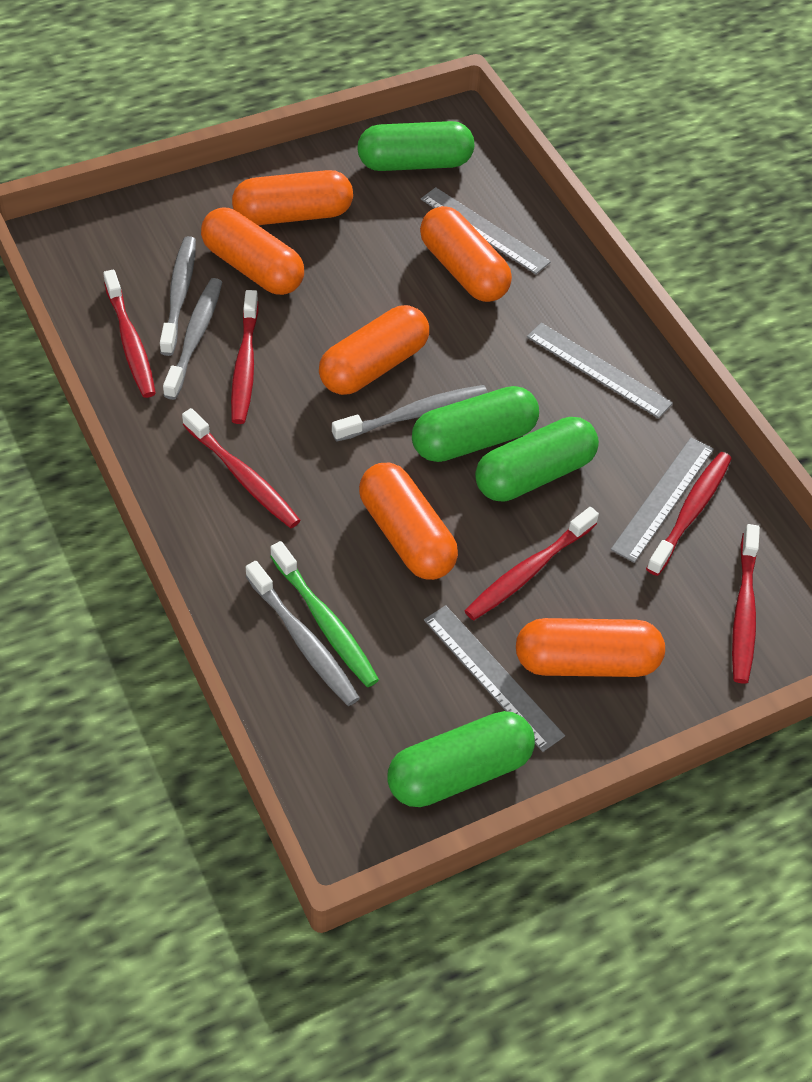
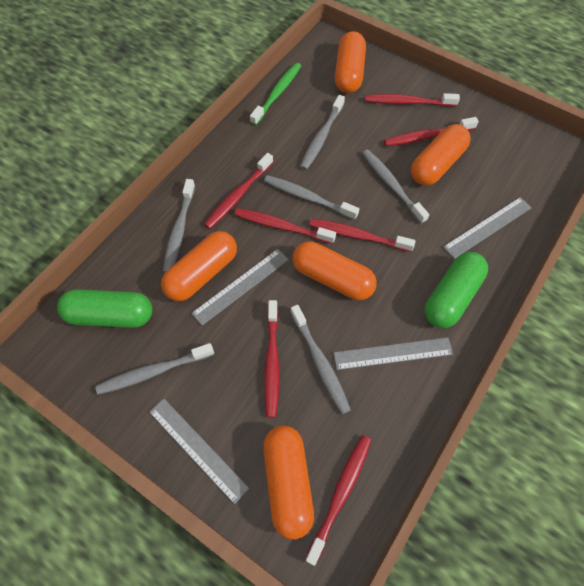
green capsule: [357,121,474,171] [387,711,535,807] [412,386,539,462] [475,417,599,502] = 4 -> [57,289,152,328] [425,252,488,328] = 2
grey toothbrush: [160,236,196,356] [163,278,222,400] [246,561,360,706] [332,385,488,442] = 4 -> [95,343,214,395] [163,179,195,273] [264,175,359,220] [290,305,351,414] [300,95,345,170] [362,150,429,224] = 6
orange capsule: [201,208,304,295] [232,170,353,225] [319,305,429,395] [359,463,458,580] [420,206,512,302] [516,618,665,677] = 6 -> [161,231,237,301] [263,426,314,539] [293,241,377,300] [335,31,366,93] [411,124,471,186] = 5
red toothbrush: [103,270,156,398] [182,408,301,528] [231,290,259,424] [465,507,599,621] [646,452,732,576] [732,524,760,684] = 6 -> [204,153,273,229] [234,208,336,244] [264,300,280,418] [305,435,371,566] [309,219,416,252] [365,93,460,107] [384,117,479,146] = 7

